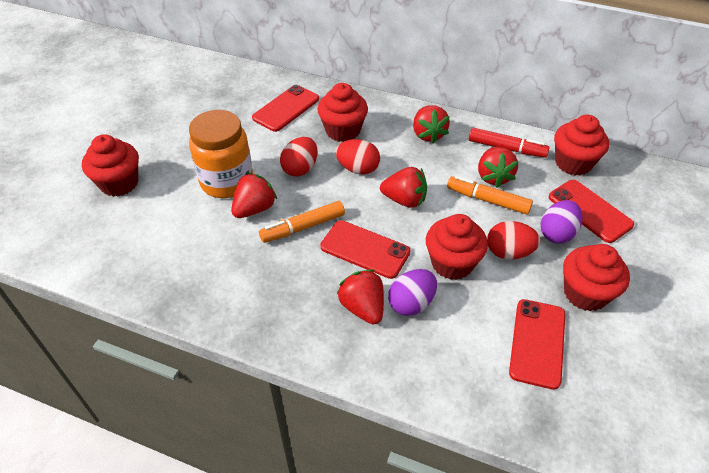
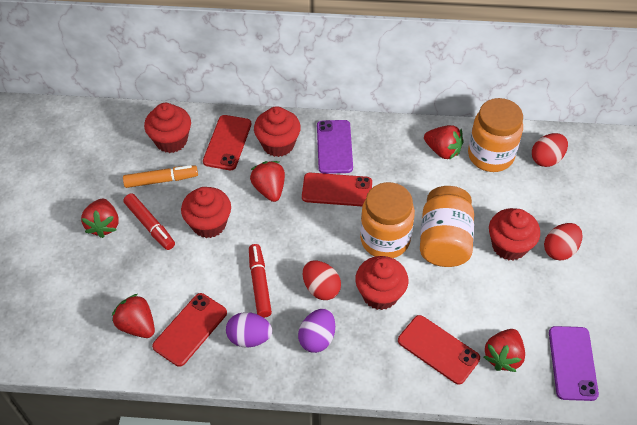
orange jar: [189,110,253,198] = 1 -> [360,182,415,258] [420,186,474,267] [468,98,523,172] = 3
orange marker: [259,201,345,243] [447,176,533,214] = 2 -> [123,165,198,188] = 1
purple phone: none = 0 -> [317,120,353,174] [549,326,599,401] = 2
red marker: [469,128,550,158] = 1 -> [123,193,175,250] [249,244,272,318] = 2

